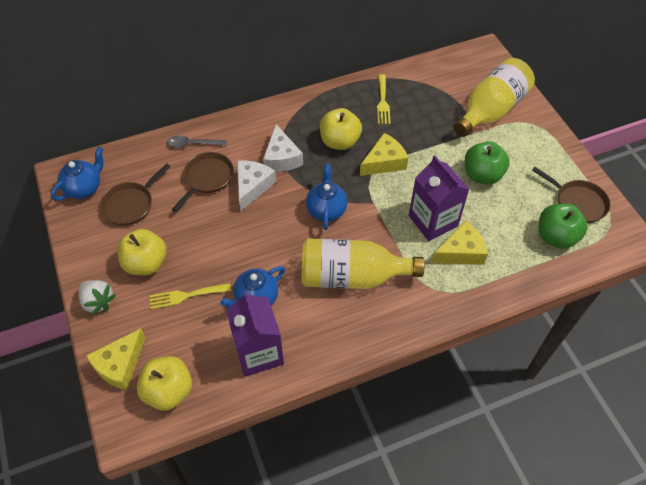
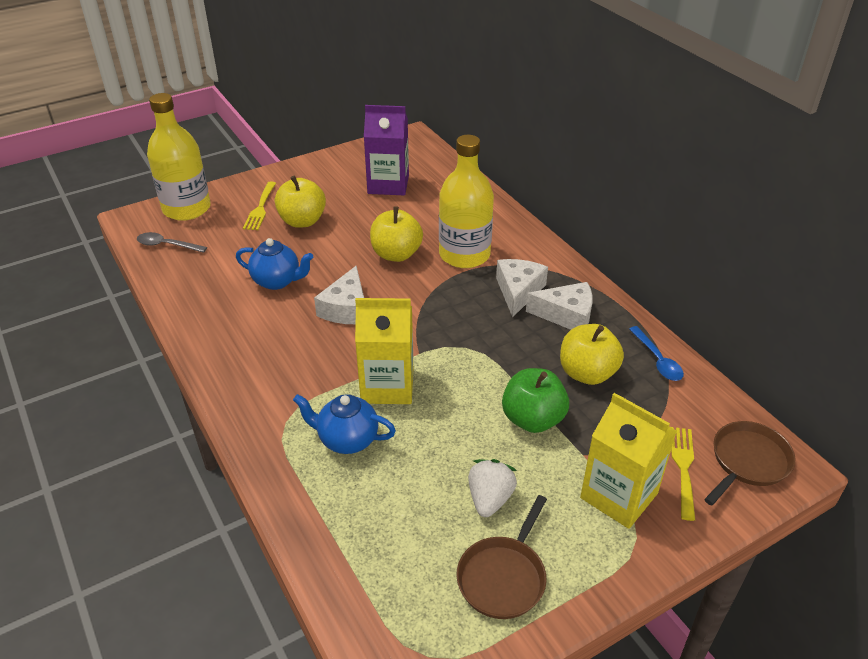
blue spoon: none = 0 -> [629,326,684,381] = 1
blue teapot: [51,147,104,201] [220,266,285,309] [306,163,347,230] = 3 -> [236,238,313,290] [293,394,396,454] = 2
brown pan: [100,164,171,226] [172,152,234,212] [532,167,610,223] = 3 -> [456,495,547,619] [704,421,795,505] = 2
green apple: [465,141,510,185] [539,203,588,249] = 2 -> [502,368,569,433] = 1
purple carton: [226,291,284,377] [409,155,470,241] = 2 -> [364,105,409,195] = 1
white cheese: [237,160,276,211] [263,124,303,172] = 2 -> [314,266,364,324] [496,259,548,317] [526,282,593,330] = 3
yellow carton: none = 0 -> [355,298,413,404] [580,393,677,529] = 2
yellow cheese: [86,328,146,390] [360,133,408,176] [432,221,488,264] = 3 -> none = 0

